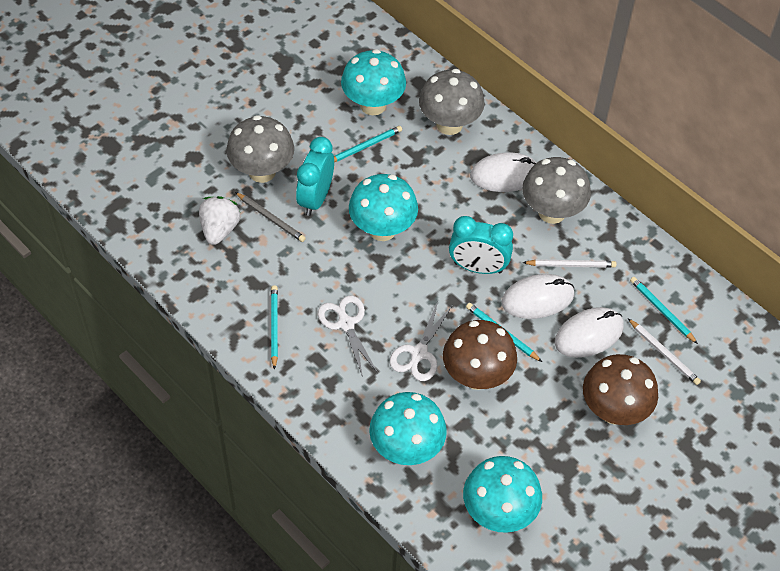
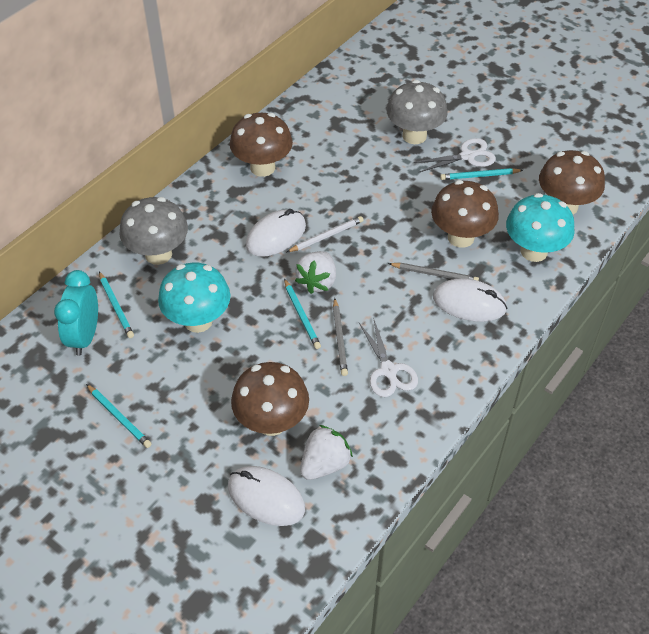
brown mushroom: [443,320,517,390] [583,354,658,425] = 2 -> [230,113,293,177] [231,362,309,436] [431,180,499,248] [539,150,605,215] = 4
grey mushroom: [226,115,294,183] [419,69,485,135] [522,157,591,224] = 3 -> [119,197,188,265] [386,80,448,144] = 2
grey pencil: [235,192,306,242] = 1 -> [333,298,348,376] [388,263,479,281] = 2
turquoise clock: [296,137,334,216] [449,216,513,274] = 2 -> [54,270,98,356] = 1
turquoise mushroom: [341,49,406,115] [349,174,418,241] [369,392,447,465] [463,456,542,533] = 4 -> [158,263,230,333] [506,193,575,262] = 2
white pencil: [522,259,617,268] [628,318,701,385] = 2 -> [287,216,363,252] = 1
white strawberry: [199,196,240,245] = 1 -> [295,251,336,294] [300,425,353,480] = 2

